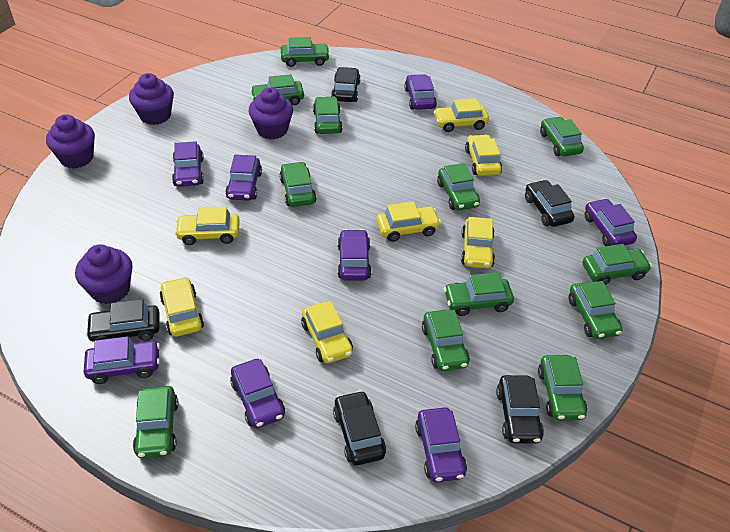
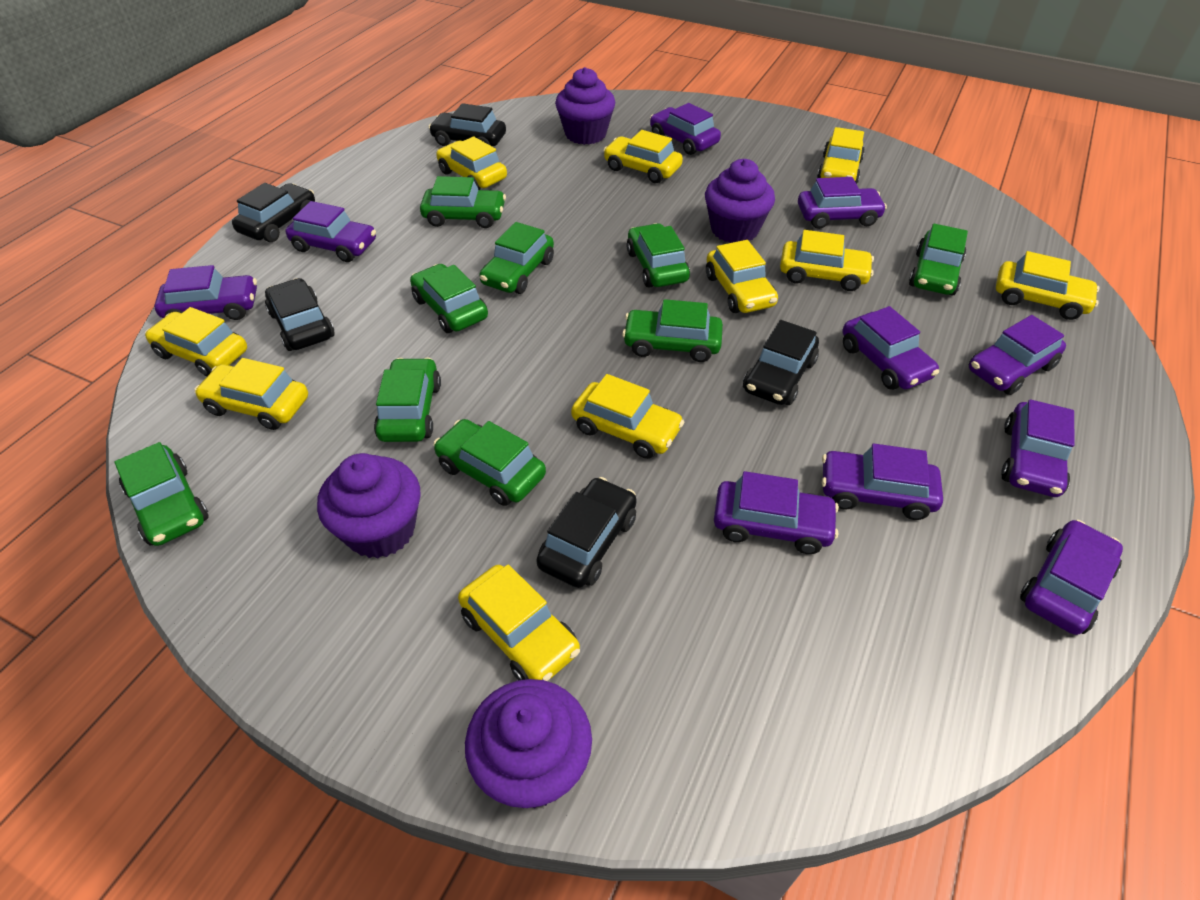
green car: [133,386,179,458] [250,74,304,105] [279,162,316,207] [281,37,330,67] [313,96,343,134] [422,309,470,371] [437,163,480,210] [444,272,514,316] [538,355,587,421] [540,116,584,156] [569,281,622,339] [583,244,652,285] = 12 -> [114,442,209,546] [374,358,441,442] [410,264,488,333] [420,176,506,228] [433,419,546,506] [479,222,554,294] [622,299,723,362] [626,223,690,288] [909,224,968,296] = 9
purple car: [84,336,160,384] [172,141,204,187] [225,155,262,201] [230,359,285,428] [337,229,372,280] [404,74,437,110] [415,407,467,482] [585,198,637,246] = 8 -> [154,265,257,320] [286,201,376,262] [650,103,721,155] [714,471,839,554] [798,177,887,229] [822,444,943,520] [842,306,939,390] [969,315,1066,395] [1001,399,1075,497] [1020,520,1123,635] = 10
yellow car: [159,277,204,337] [175,206,240,245] [301,301,353,363] [377,201,441,242] [434,98,489,132] [461,217,495,268] [465,134,502,176] = 7 -> [145,307,247,376] [194,358,308,430] [436,136,507,190] [458,565,580,681] [571,374,684,459] [603,130,683,183] [706,240,778,313] [780,230,874,291] [817,127,865,184] [996,251,1100,320] = 10

